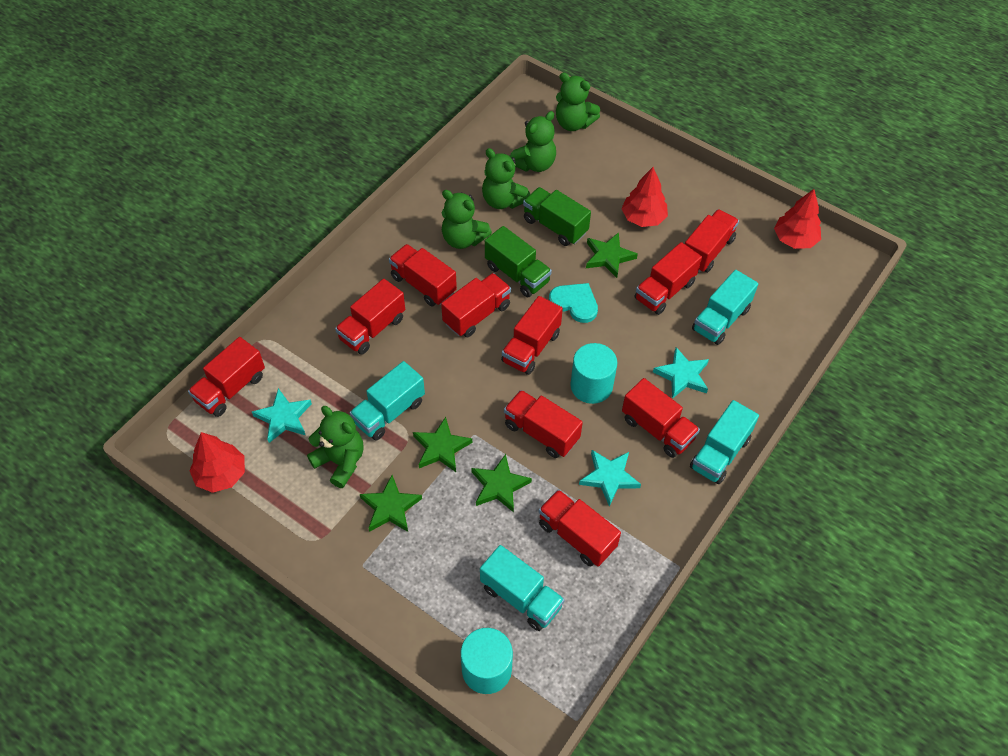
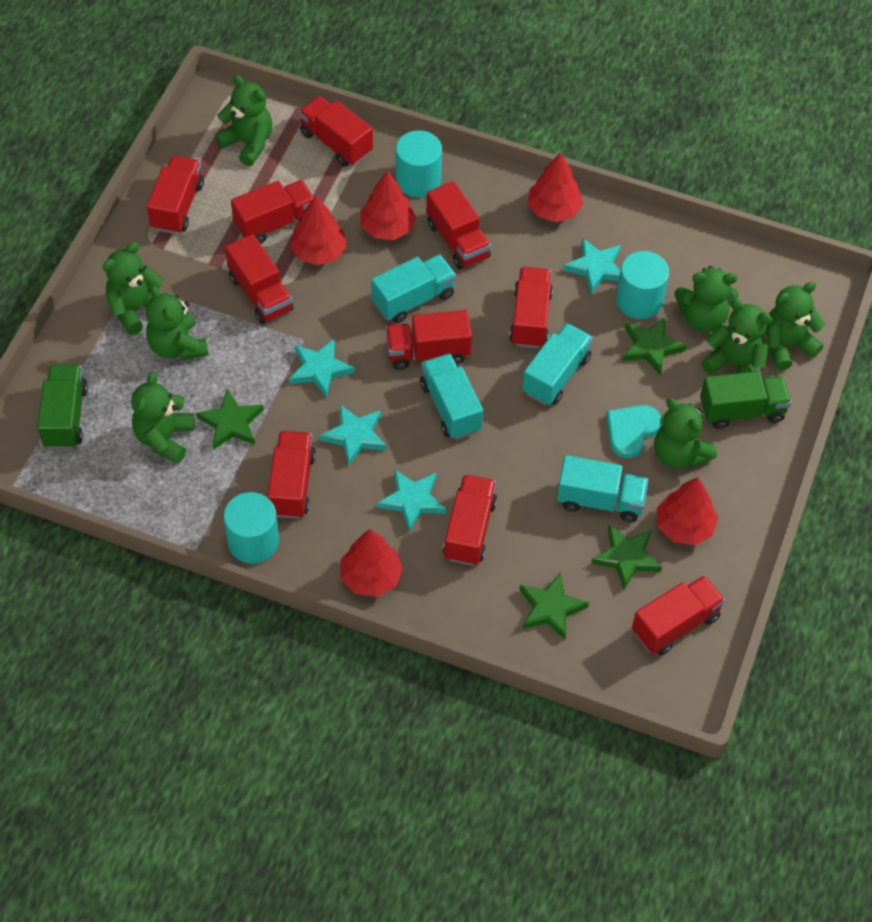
green teddy bear: [307,406,363,488] [442,190,492,249] [482,148,530,209] [510,111,556,172] [556,72,600,131] = 5 -> [103,242,164,335] [131,372,195,464] [146,285,209,360] [215,75,272,166] [654,398,717,469] [674,266,739,333] [701,299,772,374] [765,282,825,371] = 8
red tree: [189,432,245,493] [621,167,668,227] [774,189,821,249] = 3 -> [290,195,347,265] [341,529,403,597] [360,171,416,240] [527,152,583,222] [656,477,718,545] = 5
turquoise cylinder: [461,628,513,694] [570,343,617,404] = 2 -> [223,492,279,564] [396,130,442,197] [616,251,669,319] = 3
turquoise star: [252,388,312,443] [579,450,641,506] [653,347,709,399] = 3 -> [289,338,355,398] [320,404,386,466] [377,469,446,532] [563,238,621,295] = 4

